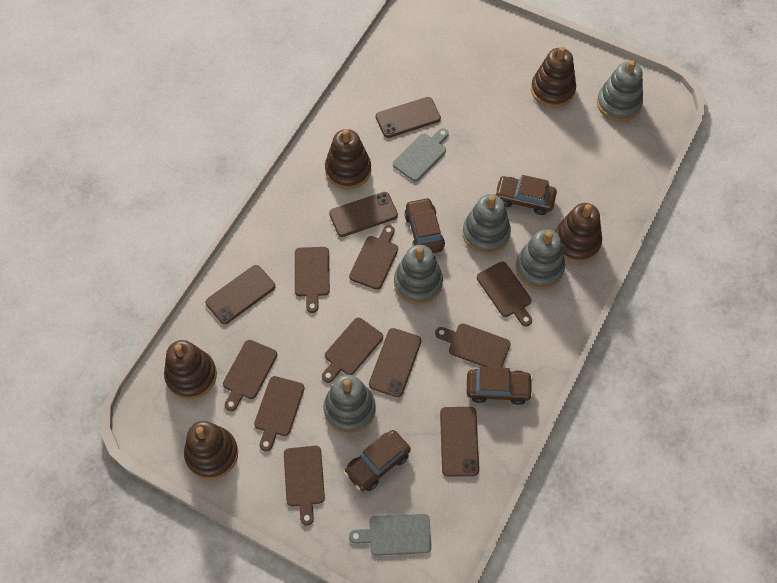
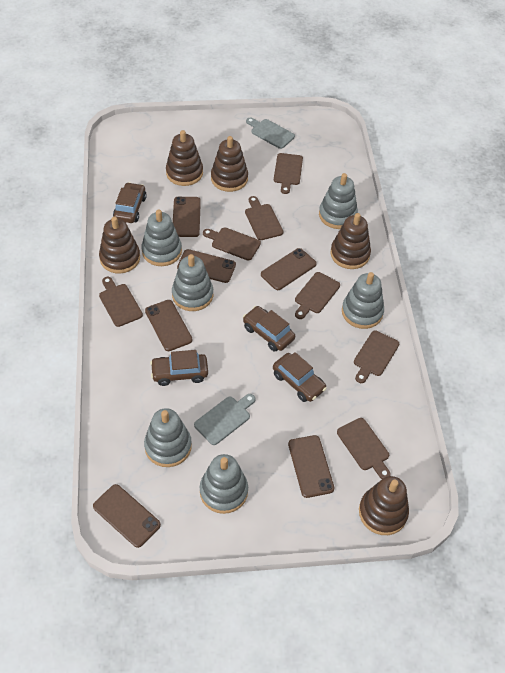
brown cutting board: [223,340,277,411] [254,376,305,452] [284,446,325,526] [295,247,330,313] [322,318,383,383] [349,225,398,290] [435,323,511,368] [477,262,532,326] = 8 -> [99,277,143,327] [203,227,261,261] [245,196,284,240] [274,153,303,194] [295,272,340,319] [337,418,390,479] [354,330,399,383] = 7
brown phone: [205,265,275,324] [329,192,398,237] [369,328,421,397] [376,97,441,138] [440,407,479,476] = 5 -> [93,484,161,548] [145,300,193,351] [173,197,201,237] [177,249,236,283] [261,248,317,290] [288,435,334,498] = 6
grey stacking toy: [323,375,376,434] [394,245,443,304] [462,194,511,254] [516,229,565,289] [597,60,643,122] = 5 -> [141,210,182,266] [144,408,192,467] [172,254,213,311] [200,454,248,514] [319,173,358,229] [342,272,384,329] = 6

